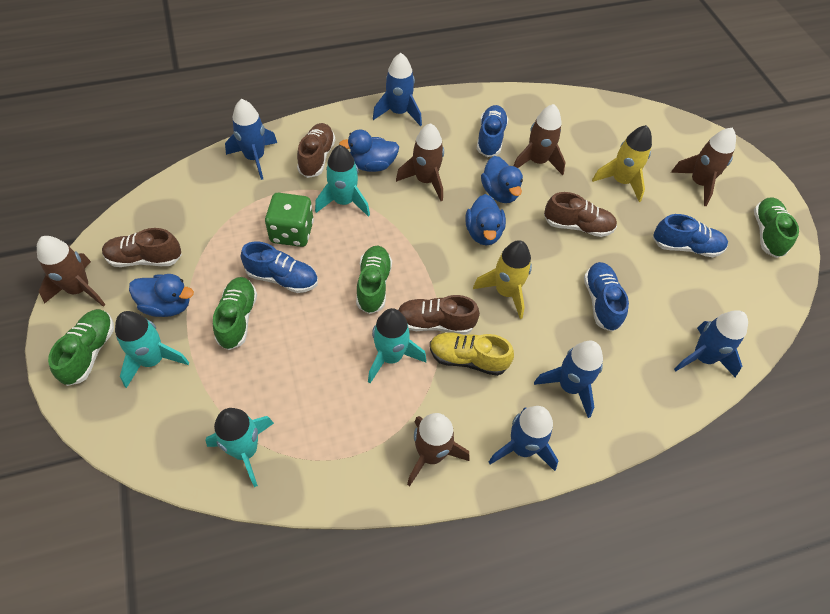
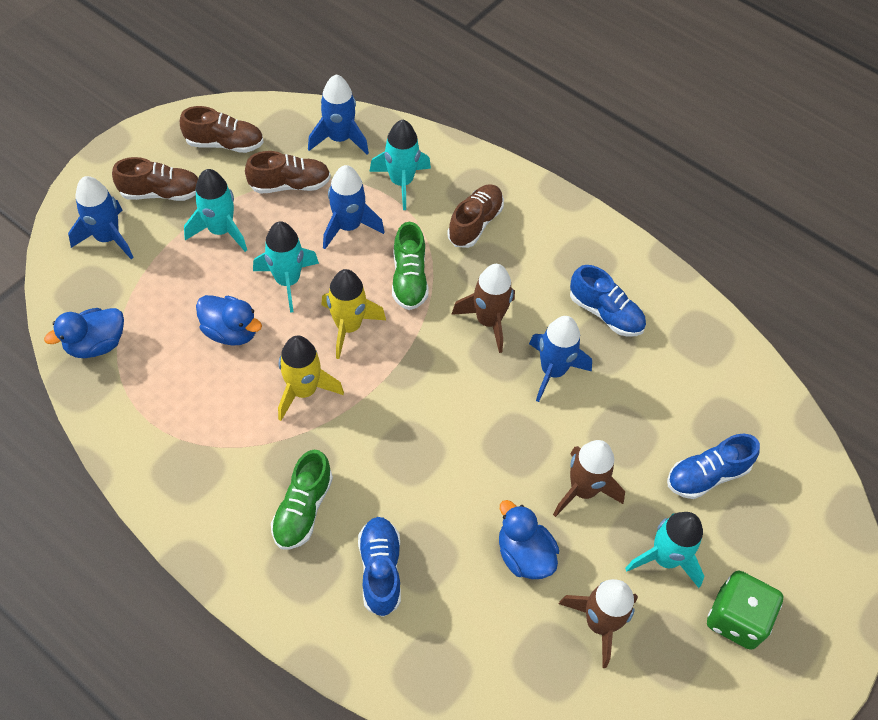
blue duck: [129,274,194,317] [339,129,399,172] [466,194,506,245] [481,156,523,203] = 4 -> [44,308,124,358] [196,295,262,346] [499,500,559,579] = 3
blue rocket: [225,99,277,180] [373,53,422,126] [489,406,559,471] [534,341,603,418] [674,310,748,377] = 5 -> [68,176,134,259] [308,74,369,155] [323,165,384,249] [529,316,592,402] = 4
blue shoe: [241,242,318,293] [477,105,508,157] [584,262,629,332] [653,214,728,257] = 4 -> [358,517,401,617] [570,265,646,337] [667,434,760,499] = 3
brown rocket: [37,236,106,307] [396,123,444,201] [407,413,470,486] [514,104,566,175] [671,127,736,206] = 5 -> [451,264,515,353] [553,440,625,517] [559,579,638,668] = 3
green shoe: [48,309,114,386] [213,277,257,350] [356,246,392,314] [754,198,799,258] = 4 -> [271,450,333,550] [392,222,428,310] = 2
yellow shoe: [430,332,514,376] = 1 -> none = 0

